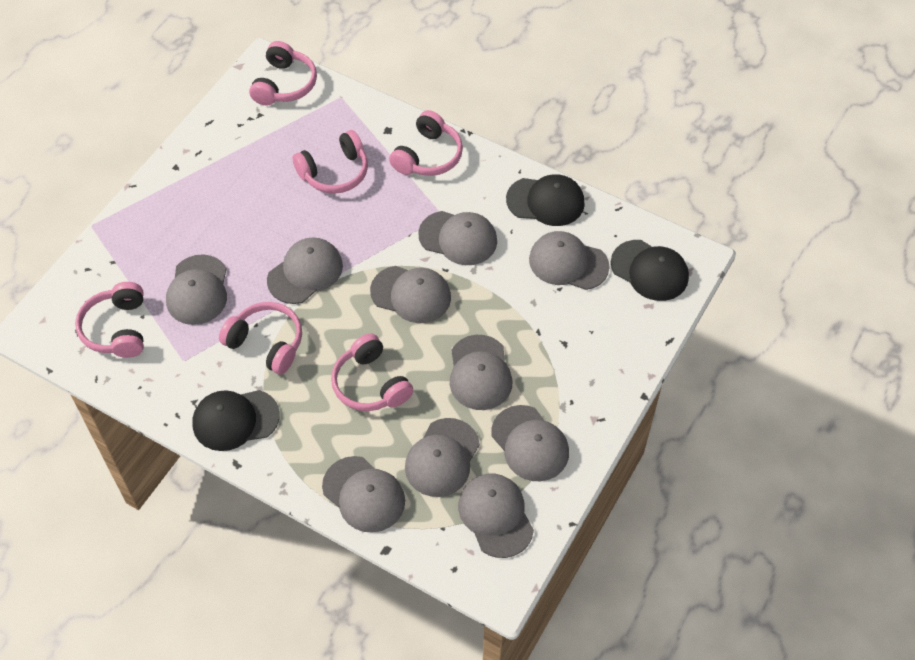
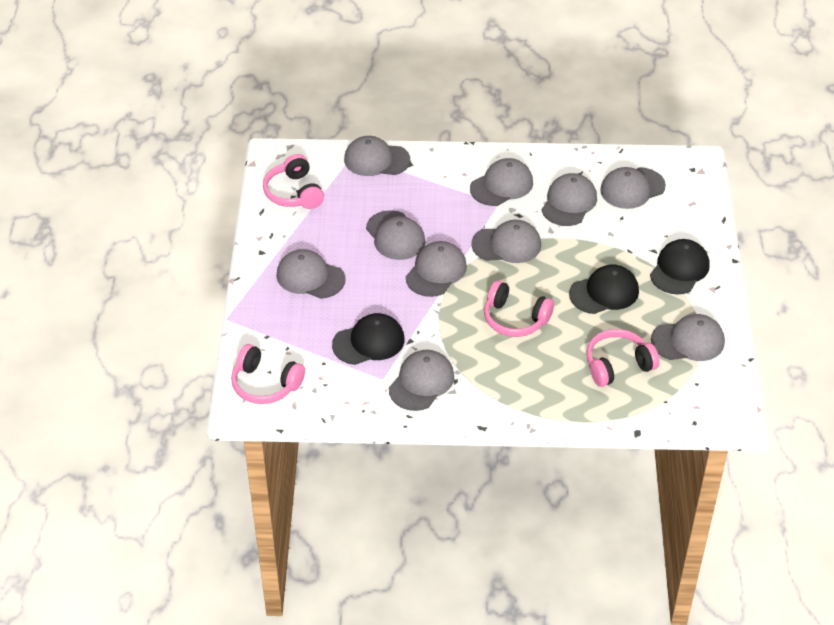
pink headphones: [75,282,144,358] [219,302,302,375] [249,41,317,106] [292,130,368,194] [331,333,414,411] [389,110,463,176] = 6 -> [231,344,305,404] [263,154,324,209] [484,280,554,337] [586,329,660,387] = 4

